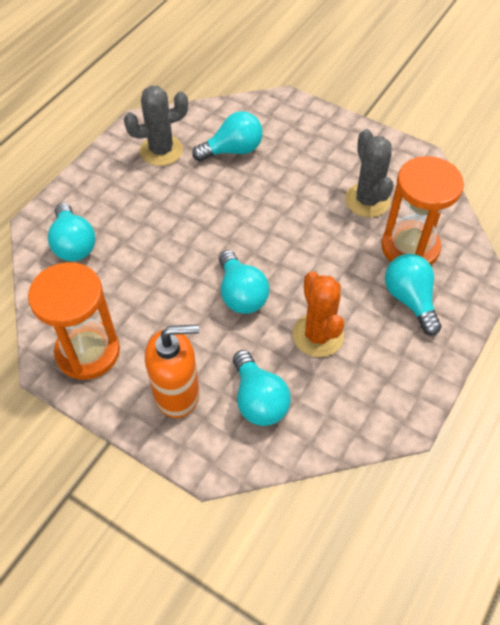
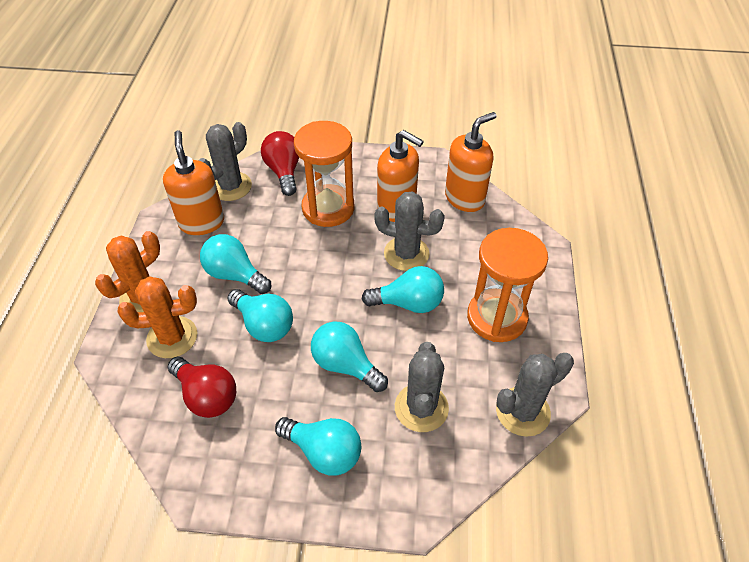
grey cactus: [124,86,188,166] [345,129,394,217] = 2 -> [199,122,252,201] [374,192,445,271] [395,342,449,432] [496,353,574,437] = 4
orange cactus: [293,271,344,357] = 1 -> [95,231,167,312] [118,276,197,358] = 2
orange soap dispenser: [145,324,199,418] = 1 -> [163,130,224,235] [377,130,424,222] [445,112,497,212] = 3
red light bulb: none = 0 -> [167,357,236,418] [261,131,300,196] = 2

